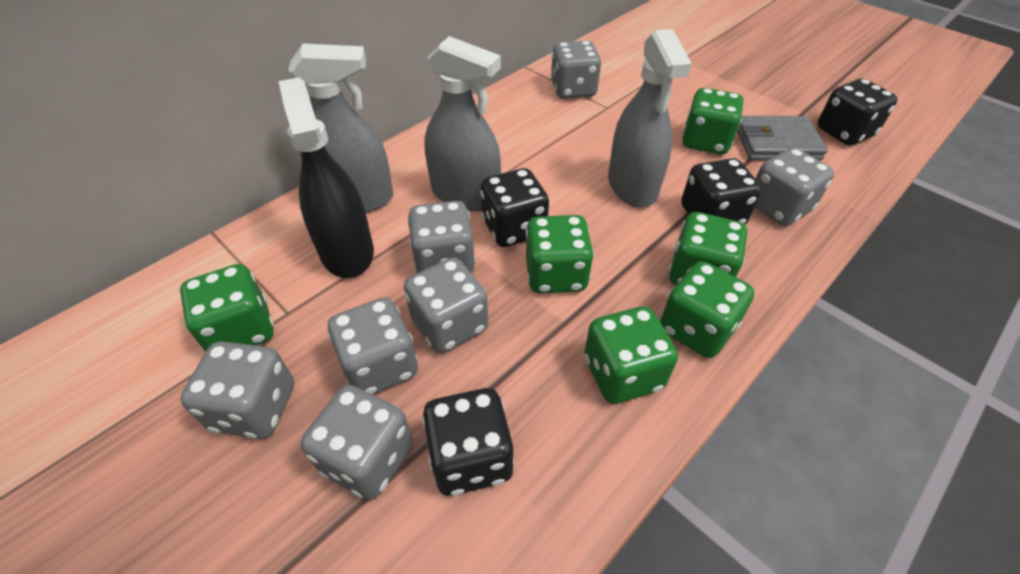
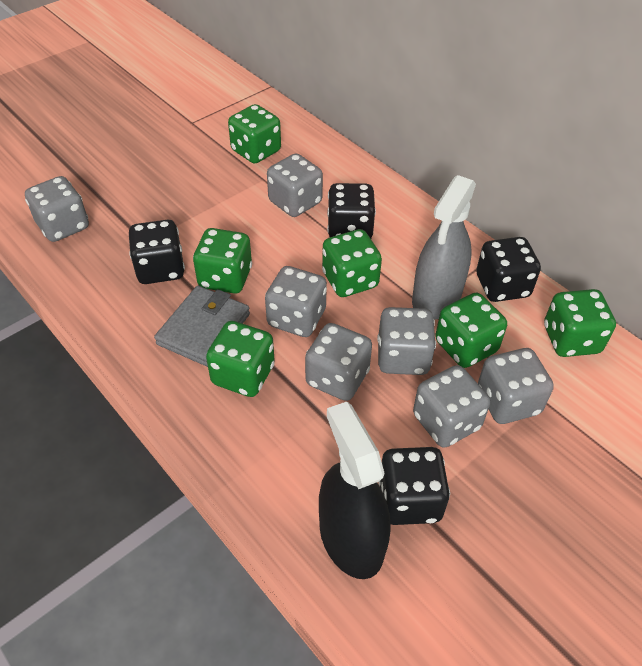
grey spray bottle: [288,43,393,213] [424,36,501,211] [608,29,692,207] = 3 -> [412,175,476,320] = 1

